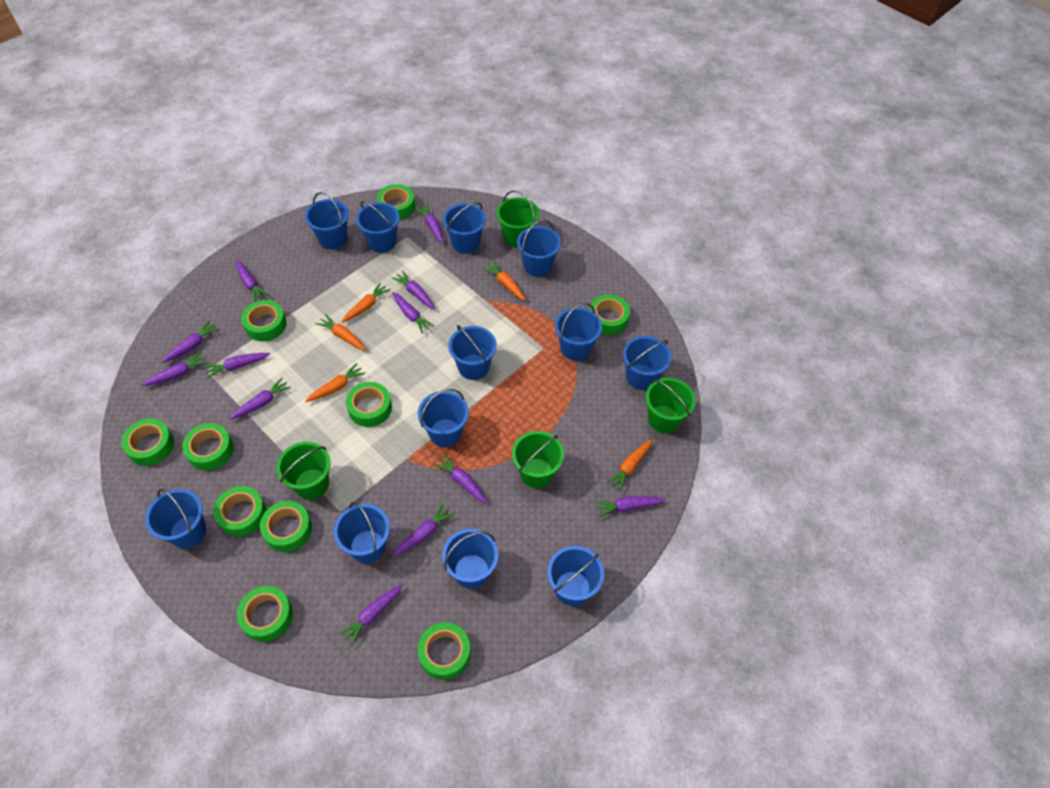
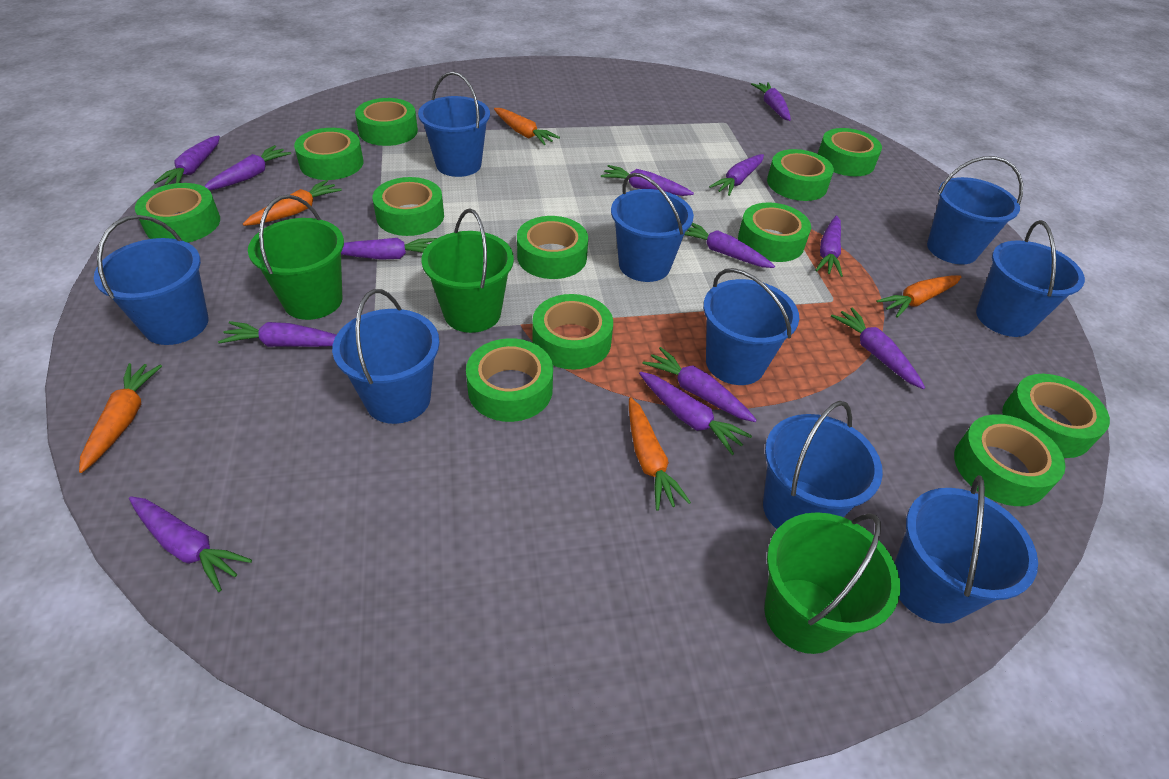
blue bucket: [145,489,206,549] [305,192,349,249] [334,502,390,563] [356,201,400,253] [418,389,469,447] [442,529,499,589] [443,202,486,253] [448,325,497,380] [517,219,561,277] [547,546,604,606] [555,303,602,361] [623,336,671,390] = 12 -> [94,215,209,345] [332,289,440,424] [418,72,490,177] [611,173,694,282] [703,268,799,385] [763,401,883,529] [895,475,1038,624] [927,156,1023,265] [976,220,1085,337] = 9
green bucket: [276,442,331,500] [497,190,539,247] [512,431,564,488] [646,378,696,433] = 4 -> [248,195,344,320] [421,209,514,333] [764,512,900,654] = 3
green tape: [121,419,174,466] [182,423,234,470] [213,486,266,537] [237,586,293,642] [241,300,287,341] [260,501,312,552] [346,382,392,427] [377,184,415,220] [418,622,471,680] [589,294,630,335] = 10 -> [135,183,220,243] [294,128,364,180] [355,98,418,146] [372,177,444,236] [466,338,553,422] [517,216,588,279] [533,294,613,370] [738,202,811,262] [767,149,834,201] [818,128,882,176] [954,414,1065,506] [1002,374,1110,458] = 12
purple carrot: [142,352,208,386] [162,320,219,363] [204,353,270,379] [229,377,291,419] [236,260,269,302] [338,584,402,646] [392,270,436,309] [392,292,434,334] [394,503,455,556] [415,203,444,243] [433,453,488,503] [594,496,665,518] = 12 -> [129,496,252,592] [154,135,220,185] [204,145,291,190] [218,321,337,347] [341,238,437,260] [601,165,694,196] [639,372,752,455] [642,347,757,422] [684,223,775,268] [709,154,764,196] [751,82,791,121] [815,215,843,277] [831,308,925,389] = 13

